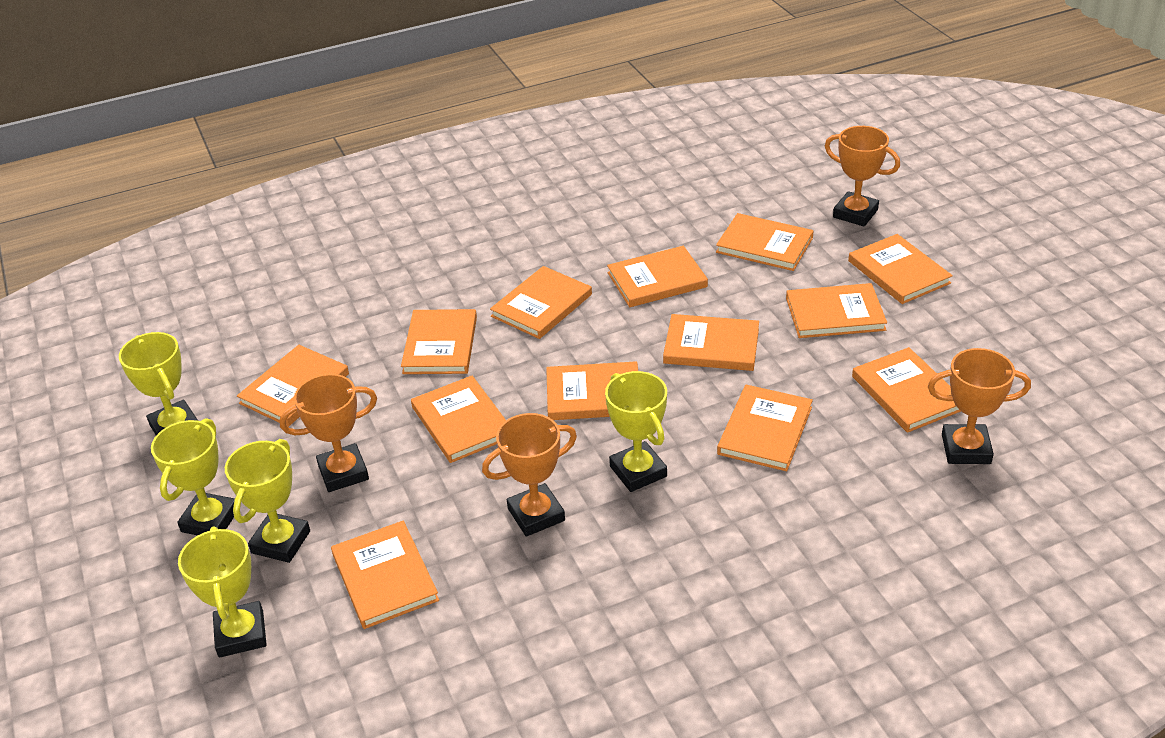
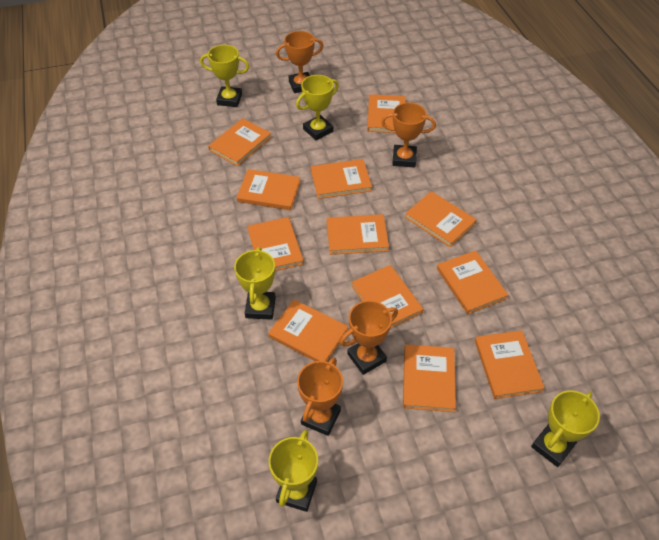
orange book: [237,345,349,427] [331,521,439,629] [401,309,477,374] [411,376,506,463] [490,266,592,339] [546,361,638,420] [607,246,708,307] [663,314,759,371] [716,213,814,271] [717,385,813,471] [786,283,887,338] [848,234,953,304] [852,347,961,433] = 13 -> [208,118,272,166] [237,169,301,210] [247,217,304,271] [268,299,348,362] [311,159,372,199] [327,214,389,255] [352,265,424,328] [367,94,406,133] [403,344,456,412] [405,191,477,247] [437,250,508,314] [475,330,545,399] = 12

